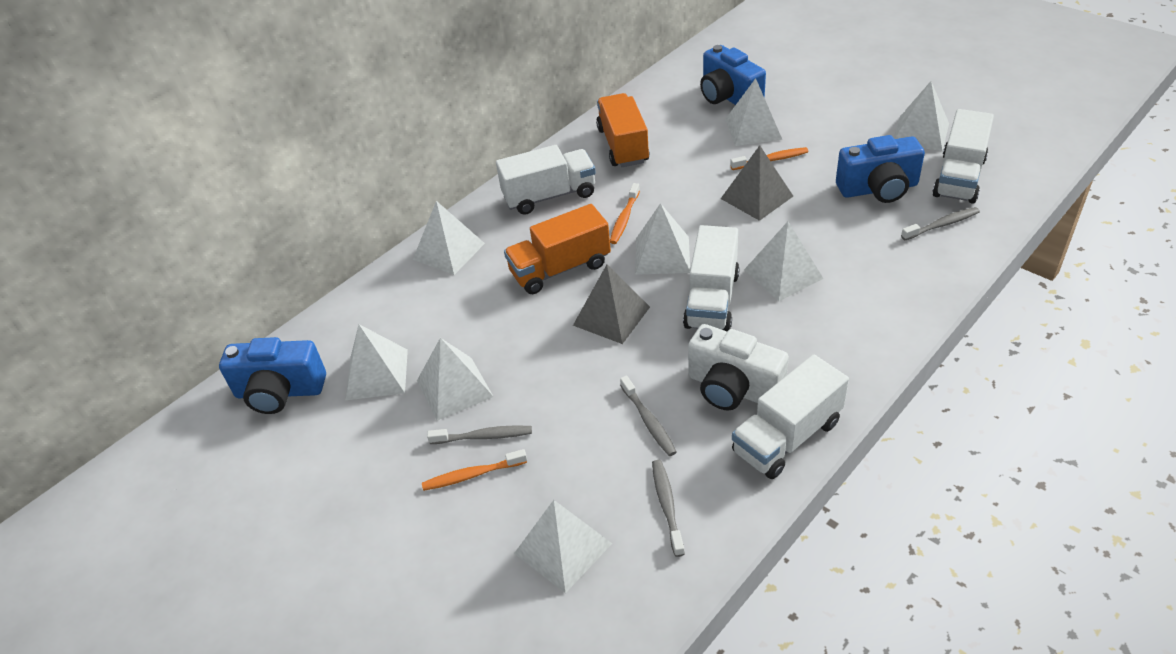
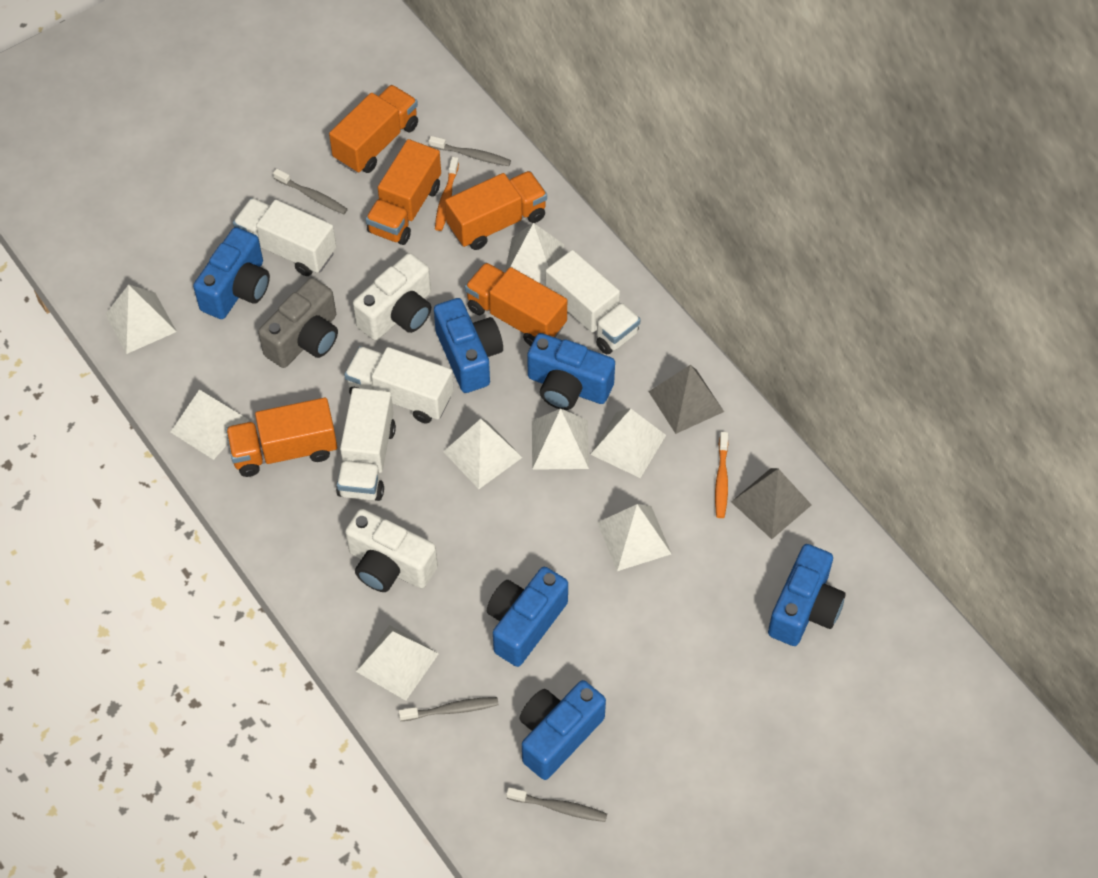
blue camera: [219,337,326,414] [700,45,766,105] [836,135,925,203] = 3 -> [193,227,270,319] [434,298,503,393] [487,567,568,667] [519,680,606,780] [527,333,615,410] [768,544,846,646] = 6
grey camera: none = 0 -> [258,278,338,368] = 1
orange toothbrush: [422,449,527,491] [610,183,640,244] [730,147,808,170] = 3 -> [435,157,459,231] [715,432,728,518] = 2
orange truck: [504,204,611,294] [596,93,650,167] = 2 -> [226,398,337,477] [329,85,418,173] [366,139,441,245] [445,171,547,250] [465,262,567,346] = 5
white camera: [688,324,789,411] = 1 -> [345,509,438,592] [353,253,431,340] = 2

